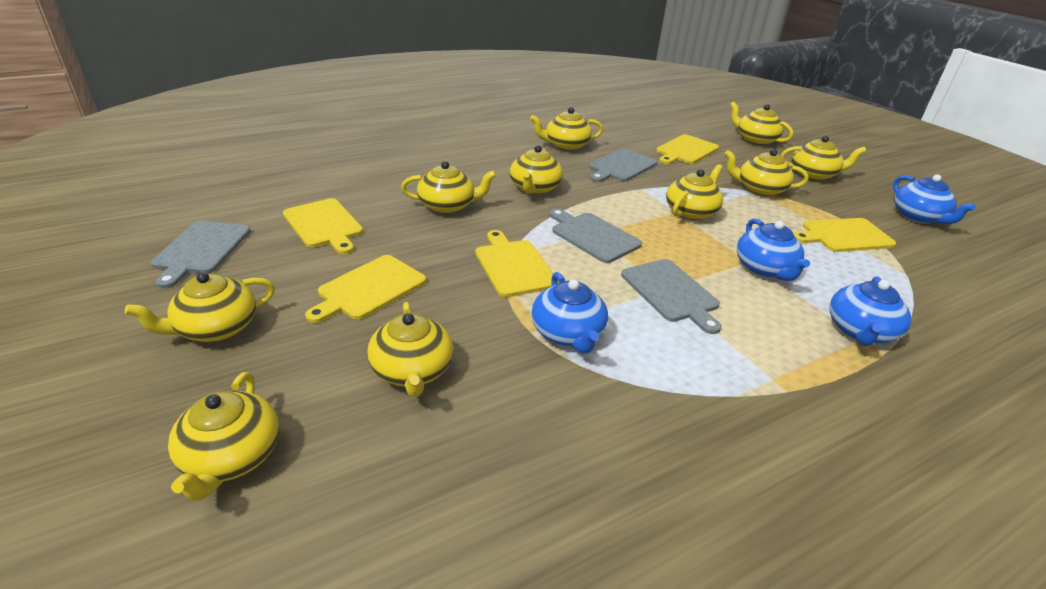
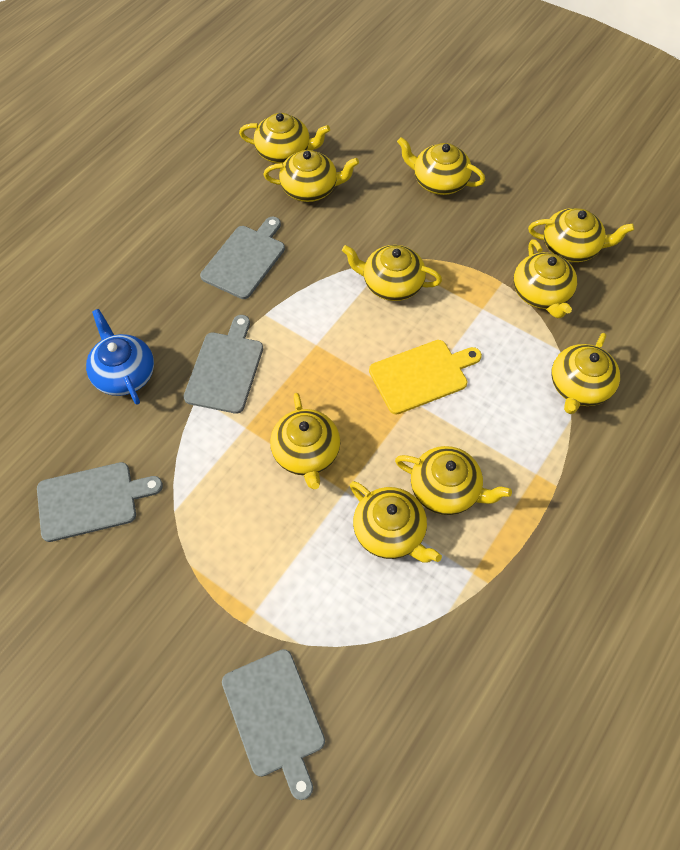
blue teapot: [532,272,608,354] [737,218,810,281] [830,276,911,346] [893,175,976,224] = 4 -> [86,309,154,405] = 1
yellow cutting board: [283,198,363,254] [305,255,426,323] [475,230,558,297] [656,134,719,164] [793,218,896,252] = 5 -> [369,340,482,415] = 1

